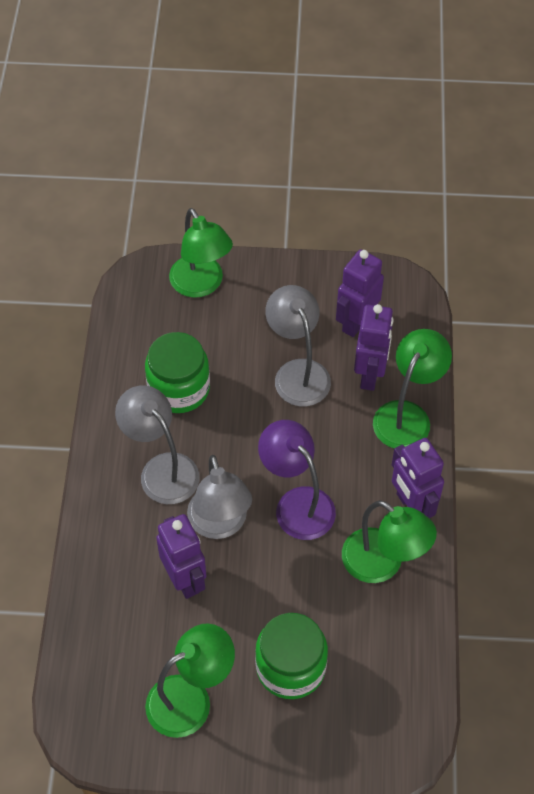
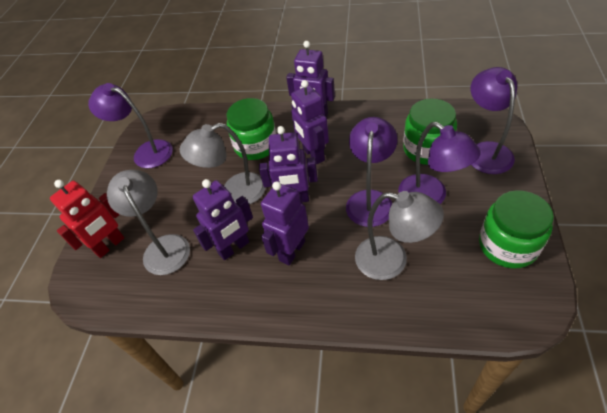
green jar: [145,332,210,413] [255,613,328,699] = 2 -> [227,98,276,160] [403,99,457,165] [479,190,554,268] = 3
green lamp: [145,623,235,738] [169,208,233,298] [342,500,437,583] [373,329,452,448] = 4 -> none = 0
purple lamp: [258,420,336,540] = 1 -> [88,83,173,168] [346,117,397,227] [398,122,481,204] [471,67,517,174] = 4
purple robot: [156,514,206,599] [336,249,384,337] [354,304,394,391] [392,438,444,518] = 4 -> [193,179,253,260] [259,126,318,202] [261,181,309,265] [286,41,335,117] [291,80,329,164] = 5
red robot: none = 0 -> [50,180,124,258] = 1

